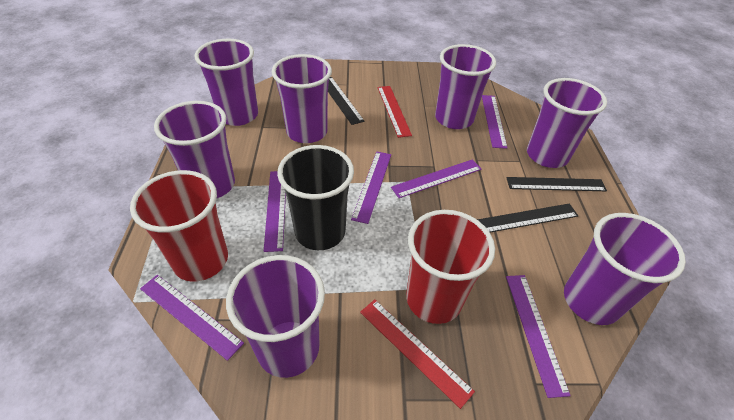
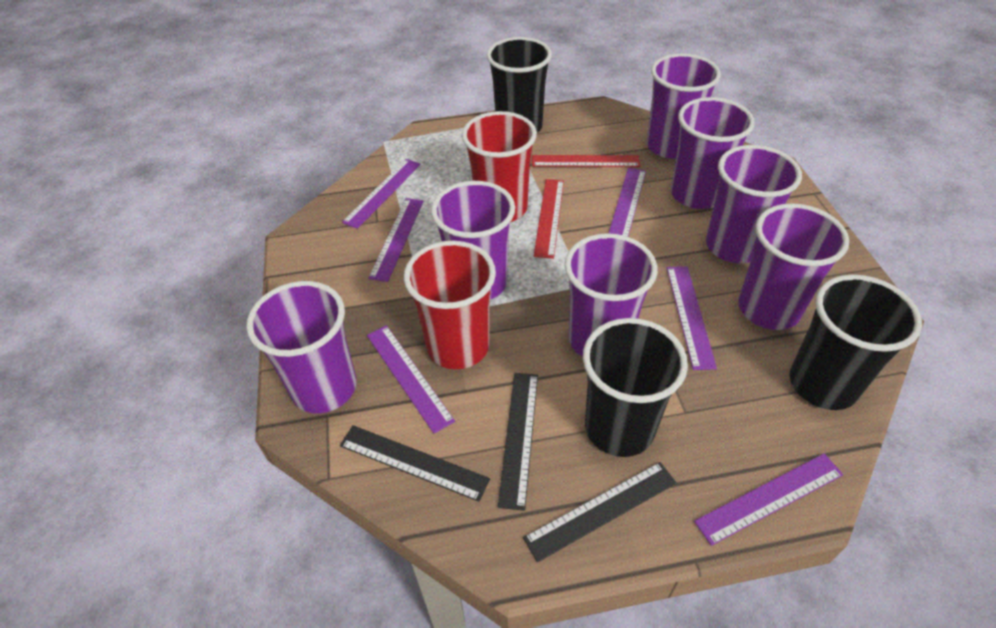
black cup: [277,145,354,250] = 1 -> [487,37,552,133] [583,318,688,457] [789,275,922,410] = 3

